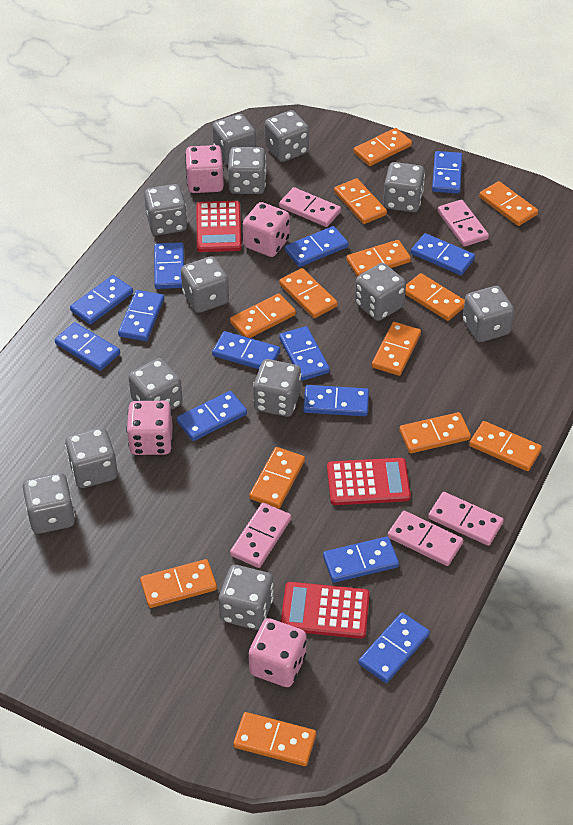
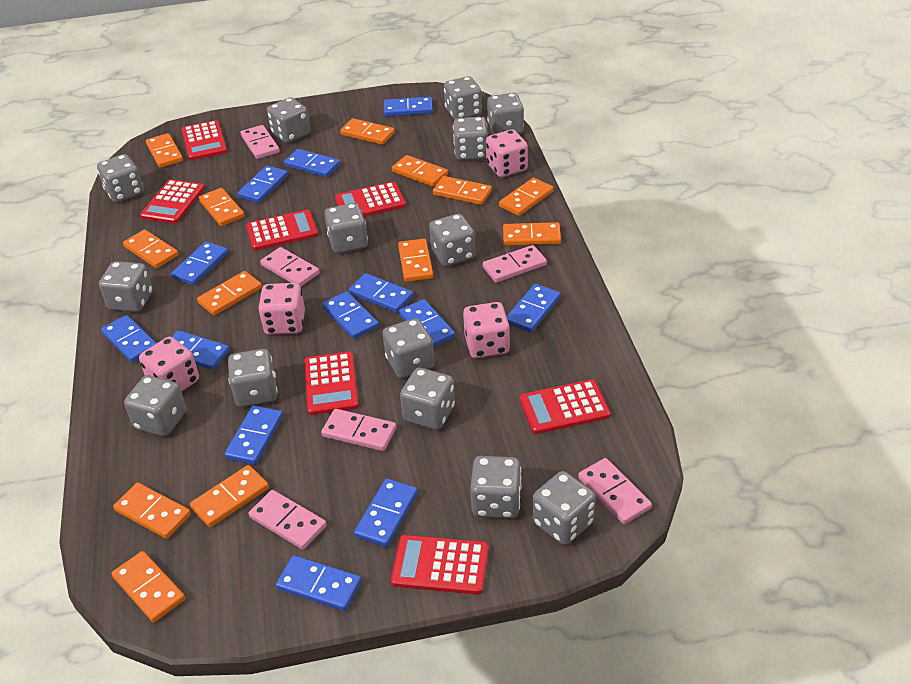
grey dice: [23,472,75,534] [65,427,118,488] [128,358,183,410] [144,184,187,235] [181,256,229,313] [212,114,256,165] [219,565,273,630] [228,147,266,194] [253,359,301,417] [265,110,309,162] [355,263,406,321] [383,162,425,212] [463,286,514,342] = 13 -> [97,154,144,203] [99,261,153,312] [124,375,187,436] [228,349,278,407] [267,97,311,143] [324,203,368,254] [383,318,435,378] [400,368,455,430] [429,214,475,267] [444,76,482,120] [453,117,488,161] [470,456,521,518] [487,93,524,134] [532,471,596,545] = 14
pink domino: [230,503,291,568] [279,187,341,227] [388,511,463,566] [428,492,504,546] [437,200,489,247] = 5 -> [241,125,280,159] [249,490,327,550] [260,247,320,287] [321,409,396,451] [483,245,547,283] [578,458,652,524] = 6
red calculator: [197,201,242,252] [281,582,370,639] [327,458,411,505] = 3 -> [140,179,204,224] [182,120,227,160] [246,210,318,251] [304,352,359,415] [335,182,406,217] [391,535,489,595] [520,379,610,434] = 7

